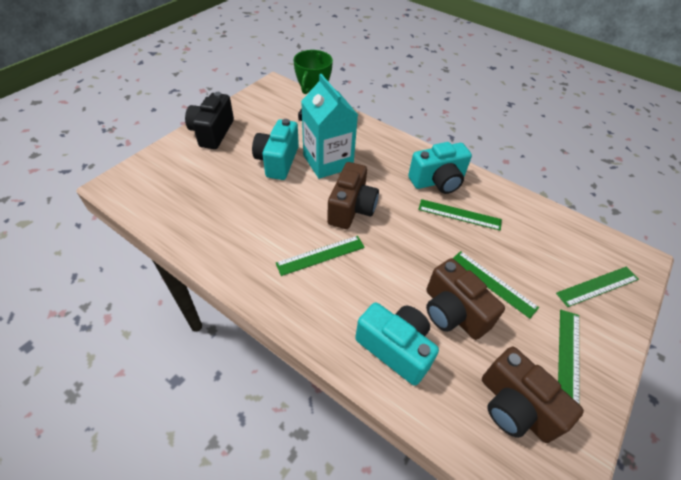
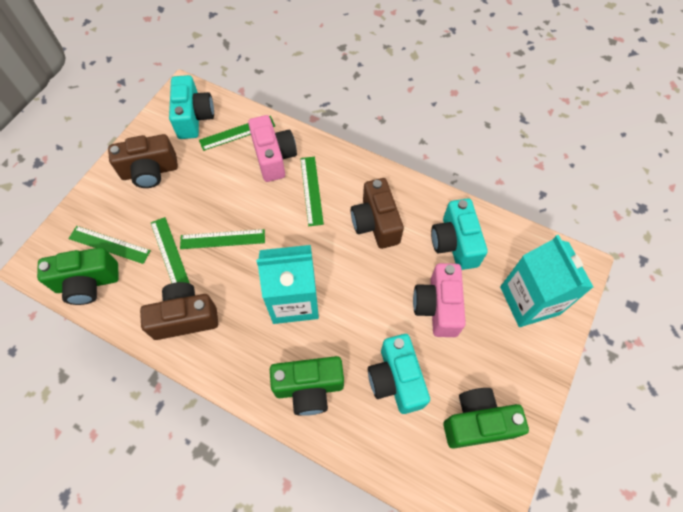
black camera: [185,92,234,149] = 1 -> none = 0
green camera: none = 0 -> [37,247,119,305] [270,356,344,416] [443,388,529,449] = 3
green trophy: [294,50,333,121] = 1 -> none = 0
pink camera: none = 0 -> [248,115,297,182] [413,263,466,337] = 2
turquoise carton: [301,74,358,179] = 1 -> [257,245,319,324] [500,235,594,327] = 2

